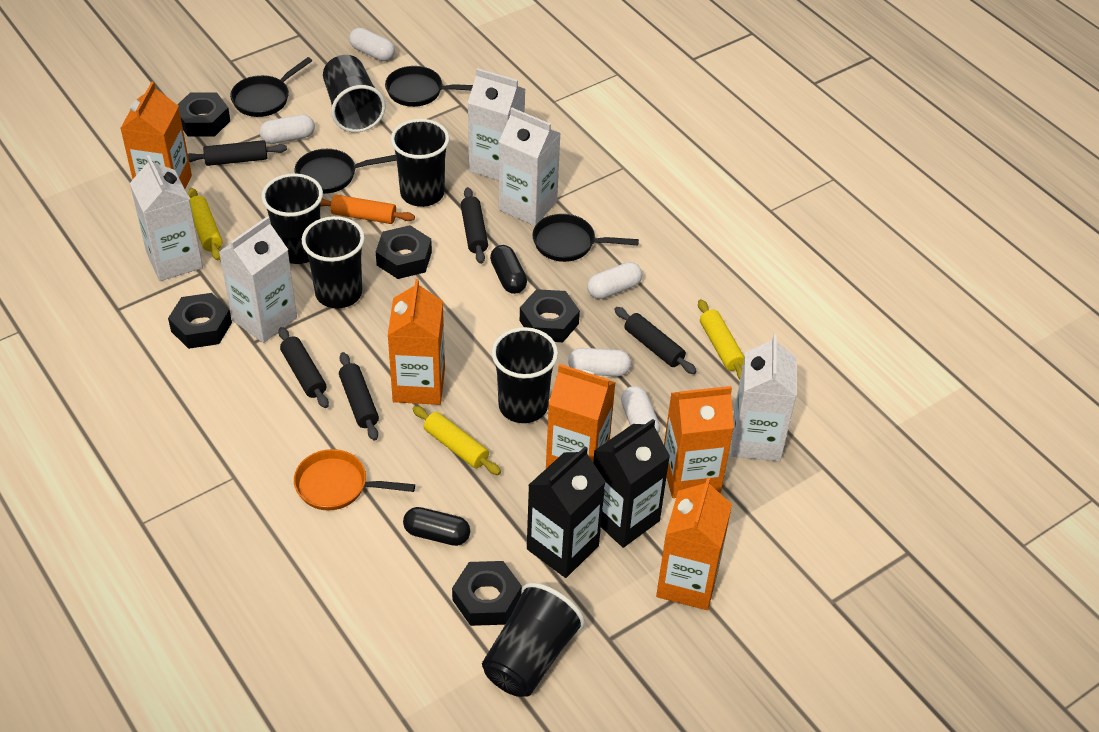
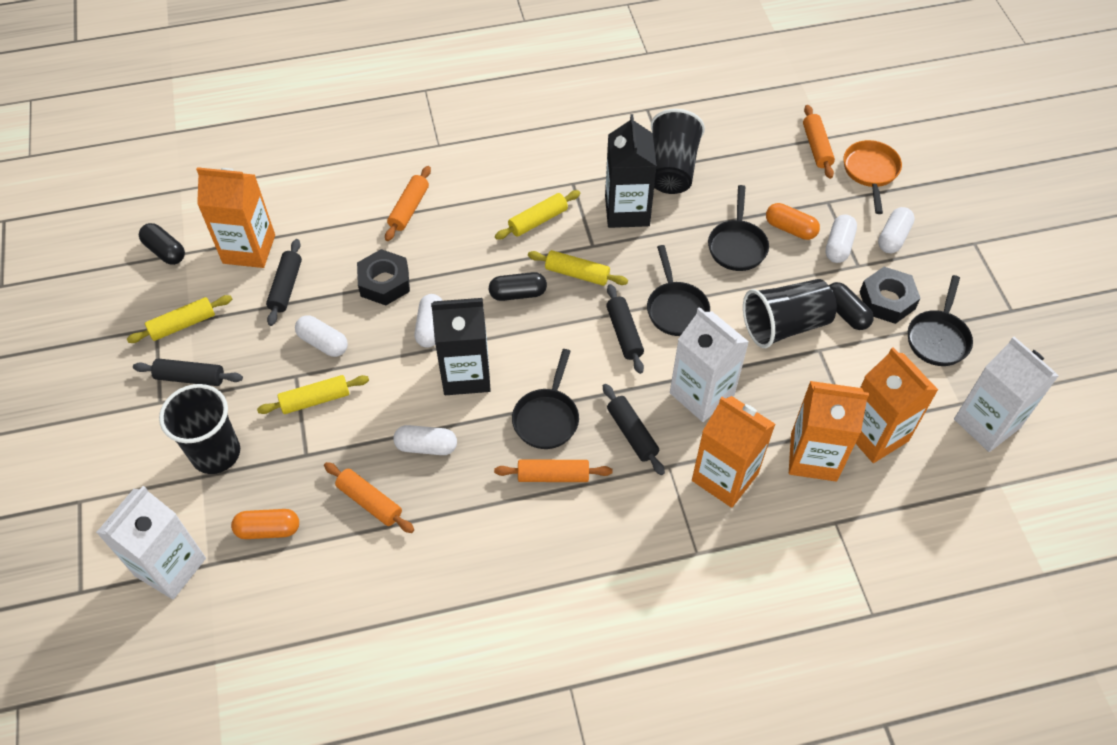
black capsule: [403,507,470,546] [490,245,527,294] = 2 -> [139,223,185,265] [489,272,547,301] [829,282,874,330] = 3
black cup: [261,173,323,264] [302,216,365,308] [323,55,386,132] [390,119,449,207] [482,583,585,697] [491,327,558,423] = 6 -> [159,384,240,474] [651,109,705,194] [743,279,837,348] = 3
black nut: [168,293,232,349] [177,92,230,137] [376,225,432,279] [452,561,522,626] [520,289,580,342] = 5 -> [357,249,410,305] [860,267,921,324] = 2
black rolling pin: [188,140,287,166] [278,327,329,408] [339,352,379,441] [461,187,488,264] [614,307,697,374] = 5 -> [133,358,243,386] [266,239,302,326] [603,384,665,475] [606,284,644,374] = 4
orange capsule: none = 0 -> [231,509,299,539] [766,203,820,240] = 2
orange carton: [120,82,192,189] [388,279,445,405] [546,364,616,468] [656,477,732,610] [664,386,734,498] = 5 -> [196,167,275,268] [692,396,775,508] [789,381,869,481] [855,347,938,463] = 4
orange rolling pin: [320,195,415,224] = 1 -> [324,462,414,533] [385,166,431,241] [494,460,612,482] [803,105,835,179] = 4
white carton: [130,155,203,281] [219,216,297,343] [468,68,525,181] [499,108,560,226] [731,334,796,461] = 5 -> [96,486,206,599] [670,307,749,422] [954,337,1059,452] = 3
yellow rolling pin: [188,188,222,260] [413,406,501,475] [698,299,744,380] = 3 -> [127,295,232,343] [257,375,369,414] [495,190,580,240] [528,250,628,286] = 4

